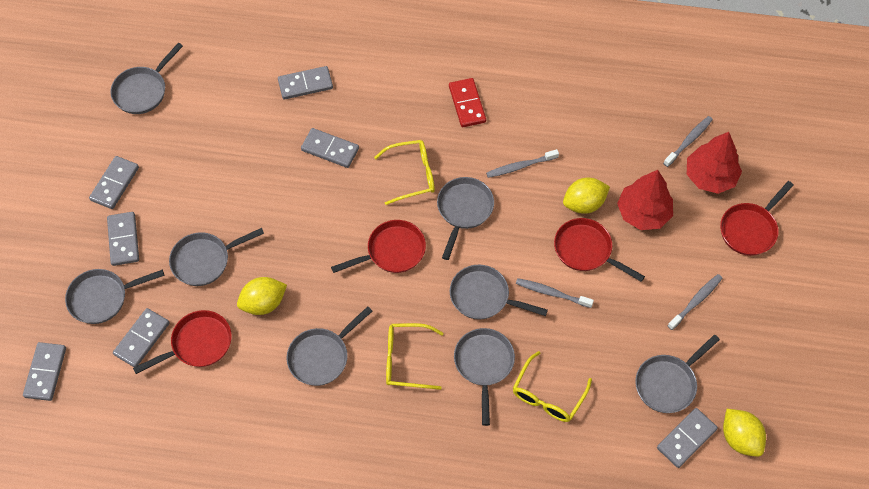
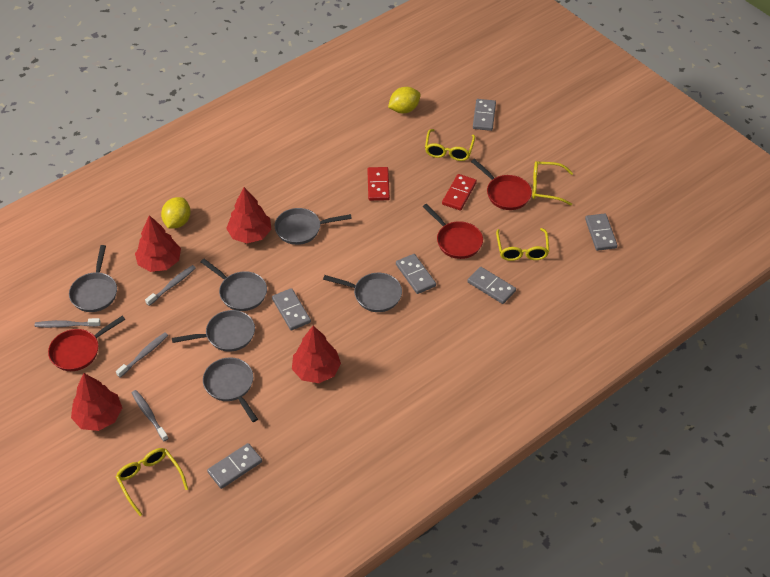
grey domino: [23,342,66,401] [89,156,139,209] [107,212,139,266] [113,308,170,367] [278,66,333,100] [301,128,359,168] [657,408,718,468] = 7 -> [207,443,262,489] [272,288,311,330] [396,254,436,294] [467,267,516,304] [473,99,496,131] [585,214,617,251] = 6
grey pan: [65,269,164,324] [110,43,183,114] [169,228,264,286] [286,306,372,386] [437,177,494,260] [450,265,548,320] [454,328,515,426] [635,335,720,413] = 8 -> [69,245,117,312] [172,310,255,352] [201,259,267,311] [203,357,258,422] [275,208,352,245] [323,273,402,312] = 6
red domino: [449,78,486,127] = 1 -> [367,167,390,201] [442,174,477,210] = 2
red pan: [133,310,232,374] [331,220,426,273] [554,218,645,282] [720,181,794,256] = 4 -> [48,316,125,371] [423,204,483,259] [471,159,532,210] = 3
red tree: [617,170,673,230] [687,132,742,194] = 2 -> [71,373,122,431] [135,215,181,272] [226,187,271,243] [292,326,341,383] = 4
yellow glasses: [374,140,435,205] [386,323,443,390] [513,351,592,422] = 3 -> [116,448,188,516] [425,129,475,161] [496,228,549,261] [532,161,573,206] = 4
yellow lemon: [237,277,287,315] [563,178,610,214] [723,409,766,457] = 3 -> [161,197,191,228] [388,87,420,113] = 2

